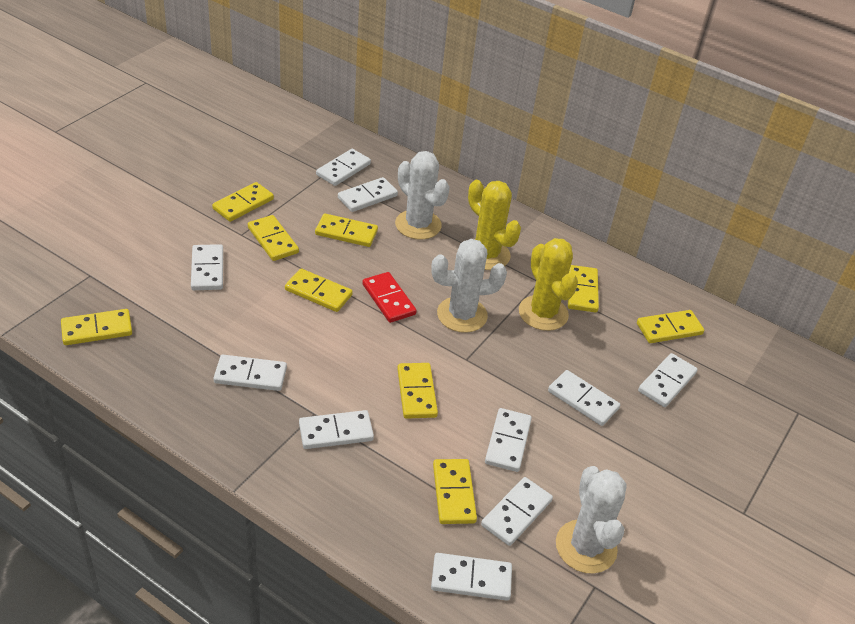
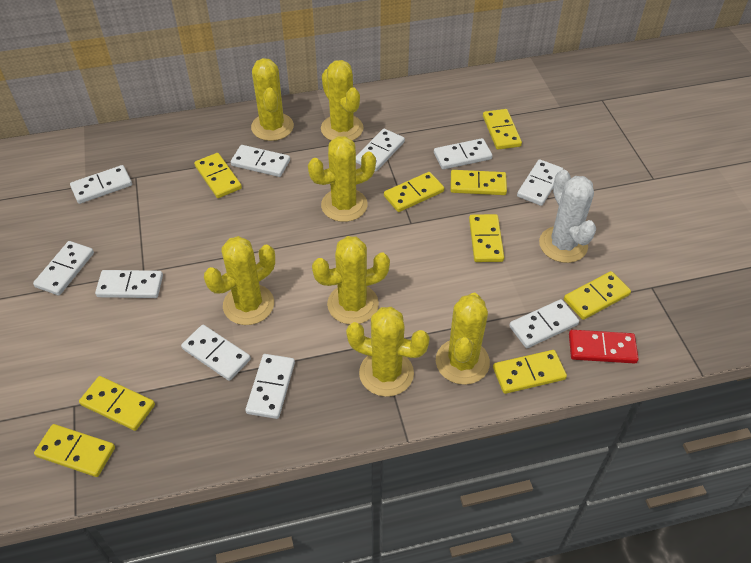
white cactus: [395,151,450,240] [431,239,507,333] [556,466,627,574] = 3 -> [539,170,596,263] = 1
yellow cactus: [468,180,521,270] [519,238,578,331] = 2 -> [204,236,275,325] [251,58,294,141] [308,136,376,222] [312,236,390,324] [321,60,364,141] [346,307,430,397] [436,293,490,385] = 7

